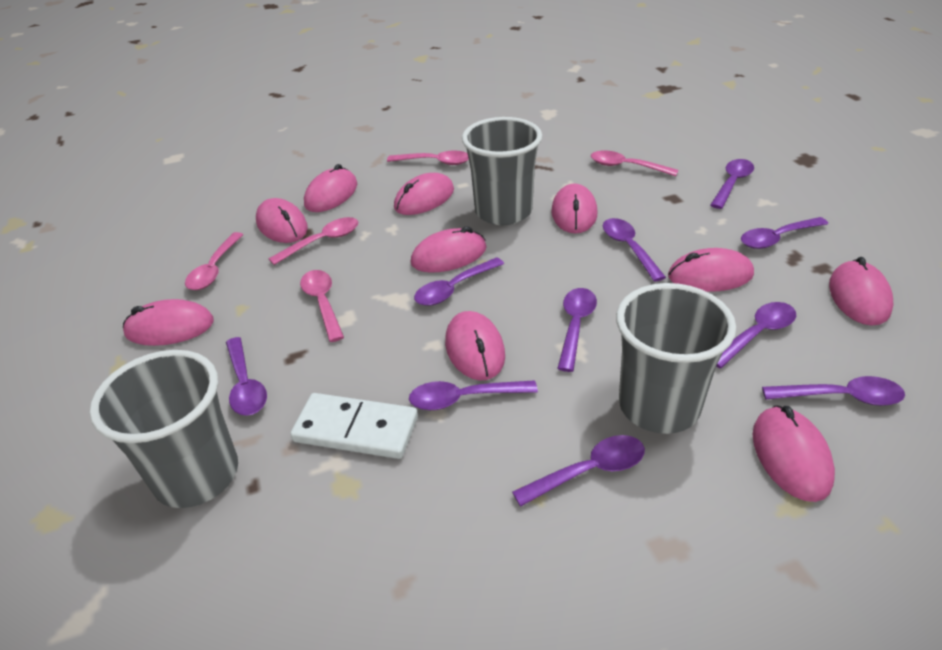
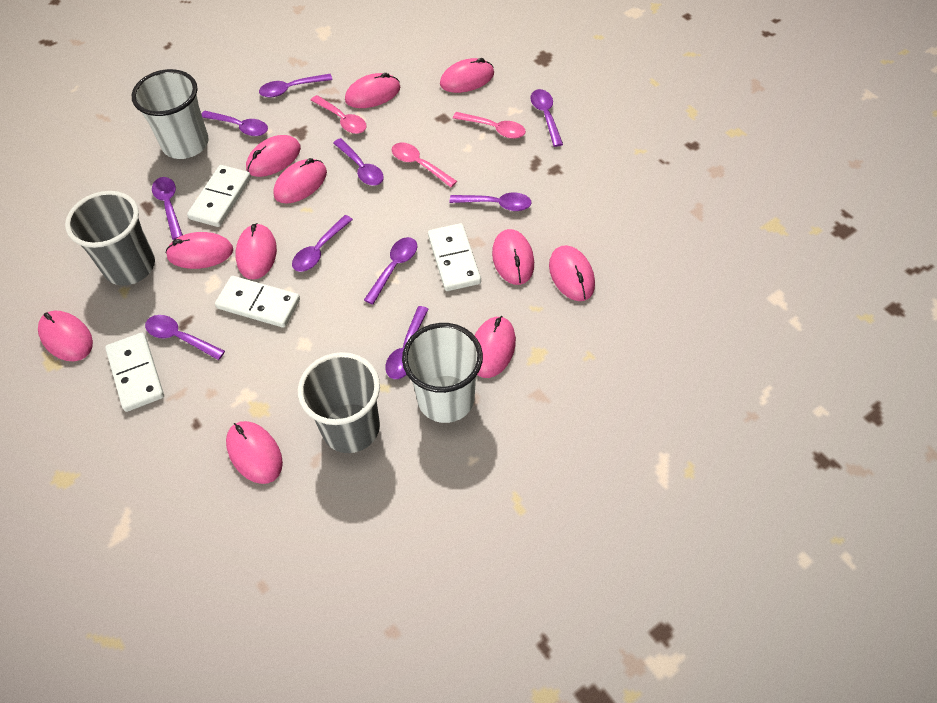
grey cup: [89,350,238,508] [462,117,542,225] [616,283,736,434] = 3 -> [65,191,155,286] [298,352,380,453] = 2
pink mouse: [123,299,214,346] [256,198,308,243] [304,164,357,212] [394,173,454,215] [411,226,487,273] [445,311,505,381] [551,184,597,234] [668,248,754,292] [753,406,835,502] [829,257,894,326] = 10 -> [38,311,93,361] [166,232,233,269] [226,421,283,484] [235,223,277,280] [246,135,301,177] [273,158,327,204] [345,73,400,108] [440,58,494,93] [474,316,516,378] [492,229,534,285] [549,245,595,301] = 11
pink spoon: [185,232,244,290] [269,217,358,265] [300,270,344,342] [387,150,469,165] [591,151,679,176] = 5 -> [310,95,367,134] [392,143,457,187] [453,112,526,139] = 3
white cup: none = 0 -> [132,69,209,159] [402,323,483,423] = 2
white domino: [290,393,418,459] = 1 -> [105,333,164,412] [187,165,251,227] [215,276,300,328] [428,223,481,291] = 4

